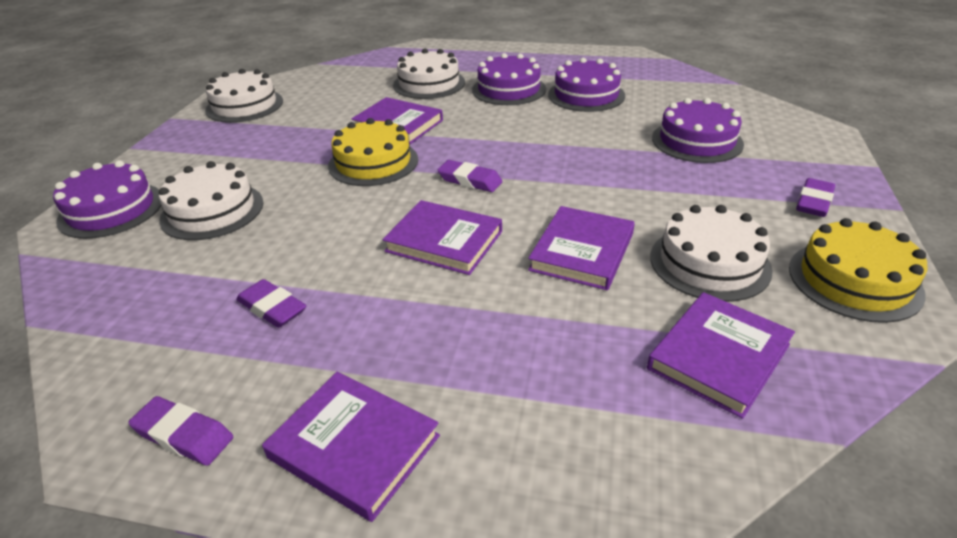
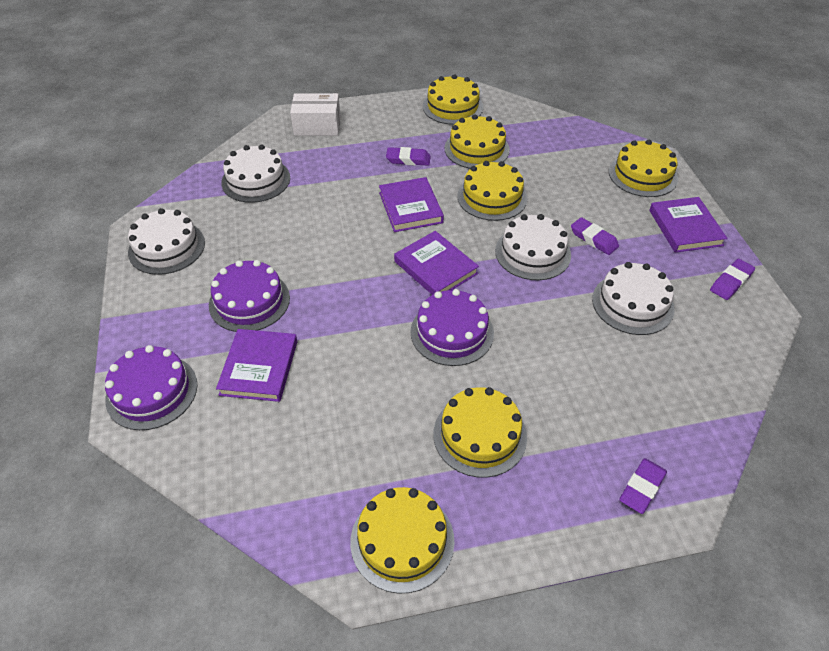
purple book: [262,372,440,522] [351,97,443,144] [383,200,502,275] [528,206,635,290] [647,292,795,419] = 5 -> [216,329,297,402] [379,177,444,232] [394,231,479,295] [649,197,727,253] = 4
purple cake: [53,160,162,239] [472,53,546,105] [548,58,625,112] [652,98,744,163] = 4 -> [105,345,198,430] [209,260,290,332] [411,289,494,366] = 3
white box: none = 0 -> [290,93,341,136] = 1
yellow cake: [328,118,418,186] [789,218,928,323] = 2 -> [350,487,454,593] [423,74,483,125] [434,387,527,478] [445,115,510,169] [457,161,527,221] [609,140,678,197] = 6

